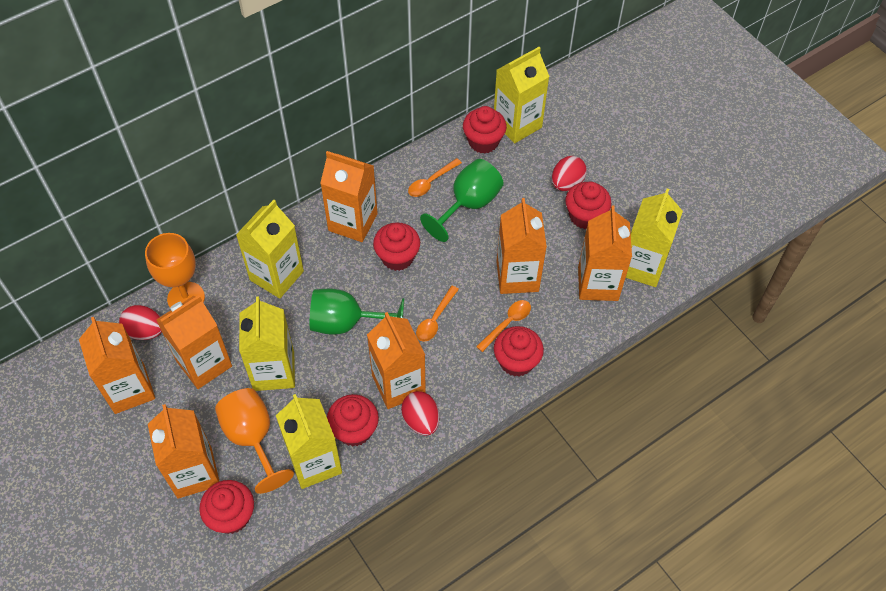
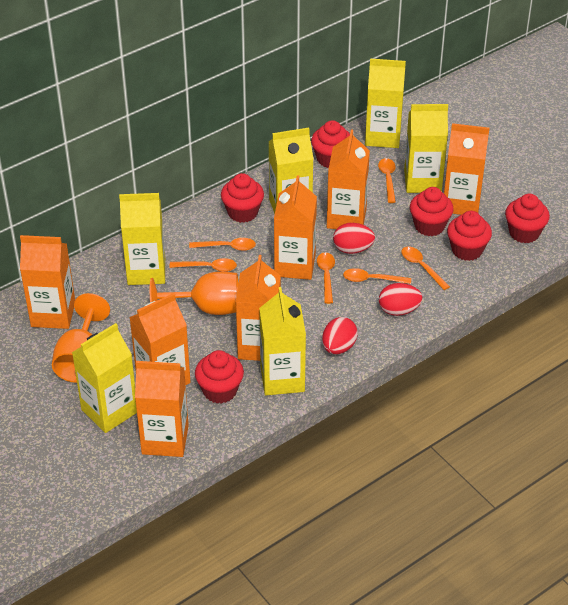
green goblet: [310,289,404,334] [420,159,504,242] = 2 -> none = 0
orange spoon: [408,158,462,197] [416,286,459,342] [476,300,531,352] = 3 -> [169,258,237,272] [189,238,256,251] [317,252,335,304] [343,268,411,284] [378,158,396,203] [401,247,450,290] = 6
yellow carton: [236,200,304,298] [239,296,295,391] [276,394,342,489] [494,47,550,143] [626,188,683,287] = 5 -> [72,323,137,433] [119,193,165,285] [259,287,306,395] [269,128,314,214] [365,59,406,148] [404,104,448,193] = 6

